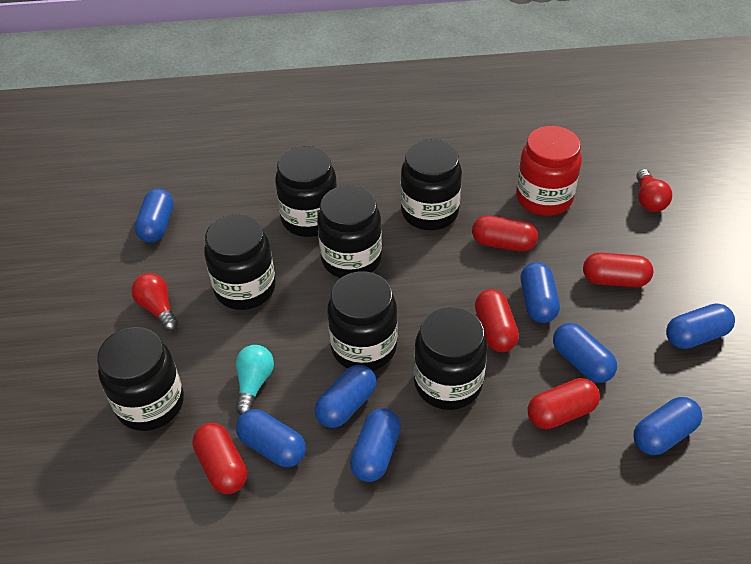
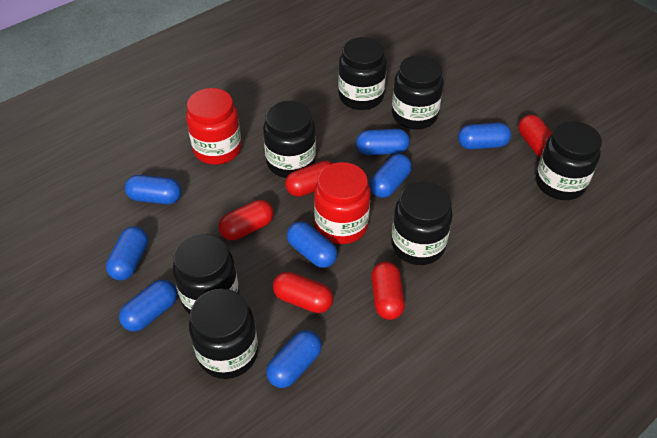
red jar: [516,126,582,216] = 1 -> [186,88,242,165] [314,162,371,244] = 2
red light bulb: [131,273,178,331] [636,169,672,212] = 2 -> none = 0
turquoise light bulb: [236,345,274,415] = 1 -> none = 0

